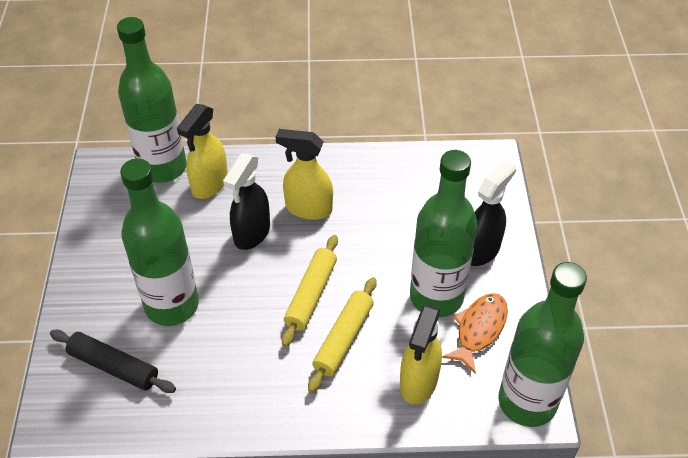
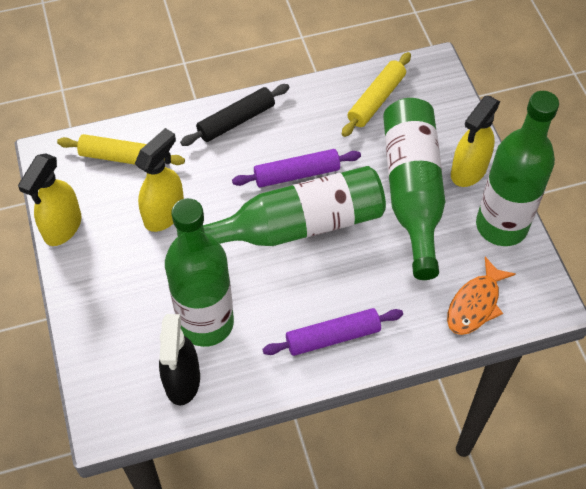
black spray bottle: [223,153,270,250] [471,160,516,266] = 2 -> [159,314,200,405] = 1
purple rolling pin: none = 0 -> [232,149,361,187] [262,308,403,356] = 2

